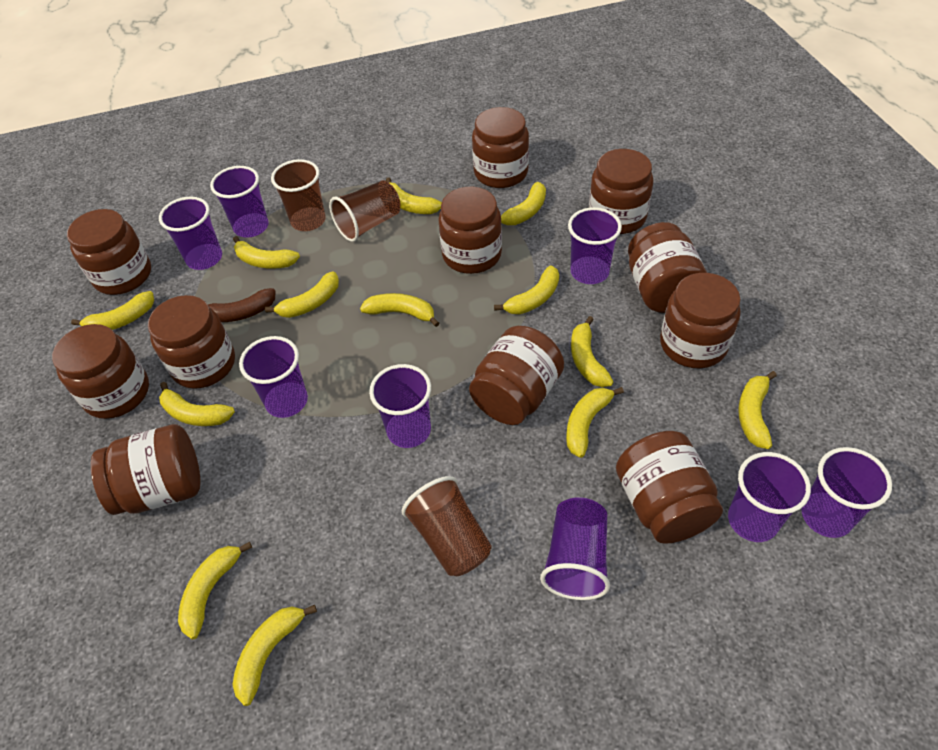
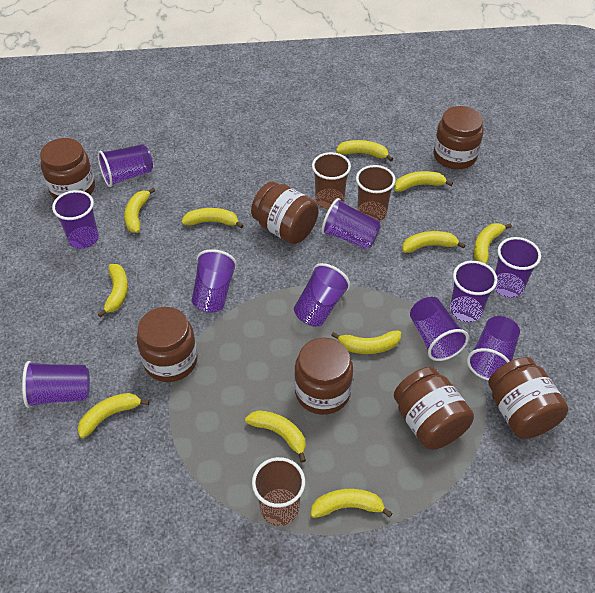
brown banana: [208,288,275,322] = 1 -> none = 0
brown jar: [52,324,149,419] [67,209,151,295] [91,424,200,515] [148,295,235,389] [438,187,502,274] [469,326,564,425] [472,107,529,188] [589,149,653,234] [616,431,723,544] [628,222,707,313] [660,273,740,368] = 11 -> [40,138,95,199] [137,307,198,382] [251,181,319,244] [294,338,353,415] [394,367,474,450] [434,106,484,169] [488,357,569,439] = 7
purple cup: [159,196,222,270] [210,166,269,238] [239,336,308,418] [369,364,431,448] [540,497,610,600] [568,207,622,284] [728,452,811,542] [802,447,892,538] = 8 -> [22,361,90,408] [52,190,99,249] [98,144,153,187] [192,249,237,313] [294,263,350,326] [321,198,381,249] [410,297,469,361] [450,261,498,322] [467,316,520,381] [494,237,541,298] = 10
yellow banana: [71,291,154,330] [159,382,235,426] [178,542,252,640] [233,236,300,269] [233,605,317,706] [265,271,339,318] [360,293,440,327] [386,177,442,214] [494,265,559,314] [501,182,546,225] [566,387,624,458] [571,316,614,387] [738,371,777,449] = 13 -> [78,393,149,438] [98,264,128,318] [124,188,156,233] [181,208,244,228] [245,410,306,462] [310,489,392,518] [331,331,401,354] [336,140,393,161] [394,171,453,192] [402,231,466,253] [474,223,512,264] = 11

